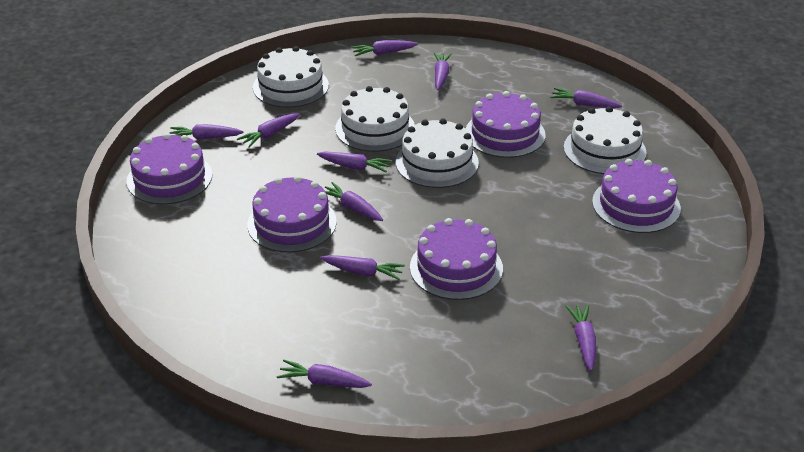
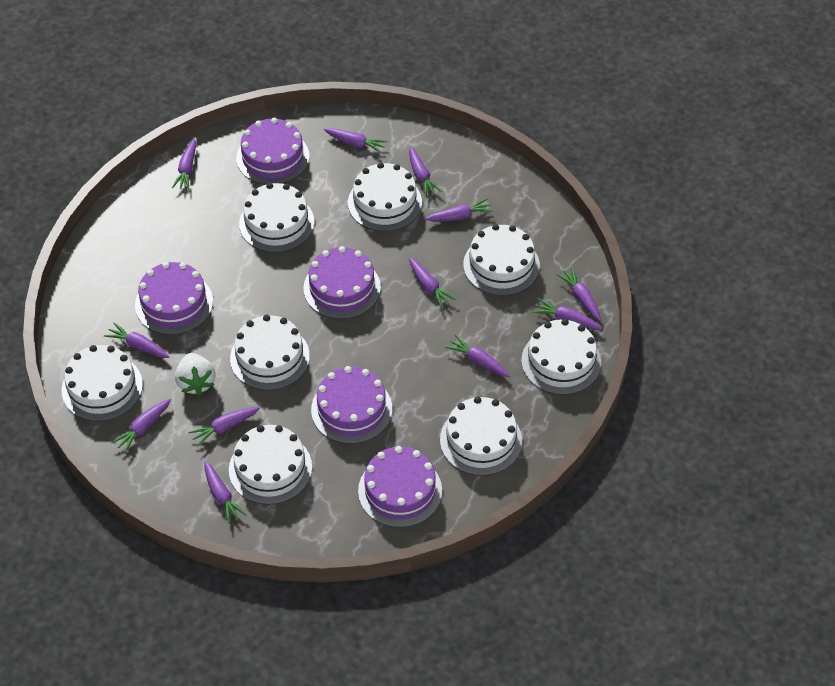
purple carrot: [169,124,244,140] [237,113,300,148] [277,360,372,388] [317,152,392,173] [320,255,405,280] [325,182,383,221] [351,40,418,56] [434,53,452,90] [550,88,622,108] [566,304,596,371] = 10 -> [104,323,169,358] [111,399,171,453] [172,139,196,190] [188,407,260,447] [204,461,247,524] [324,128,388,154] [409,147,442,197] [409,257,456,308] [425,198,493,221] [445,335,510,377] [532,298,602,329] [557,267,601,321] = 12
white cake: [253,46,329,108] [335,86,415,152] [396,118,479,188] [564,106,647,174] = 4 -> [61,345,143,421] [229,425,312,505] [230,315,310,390] [239,183,314,252] [348,162,422,232] [440,397,522,476] [463,224,540,296] [521,319,601,395] = 8
white strawberry: none = 0 -> [175,353,215,396] = 1

